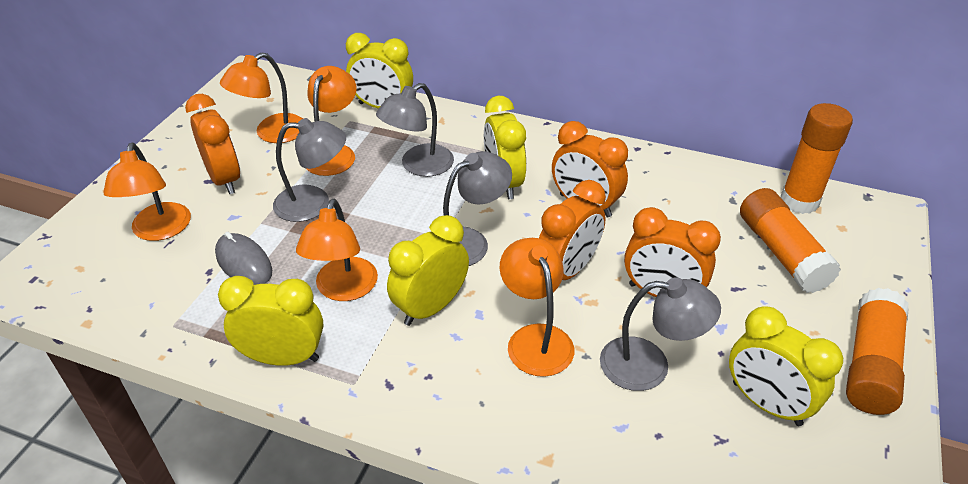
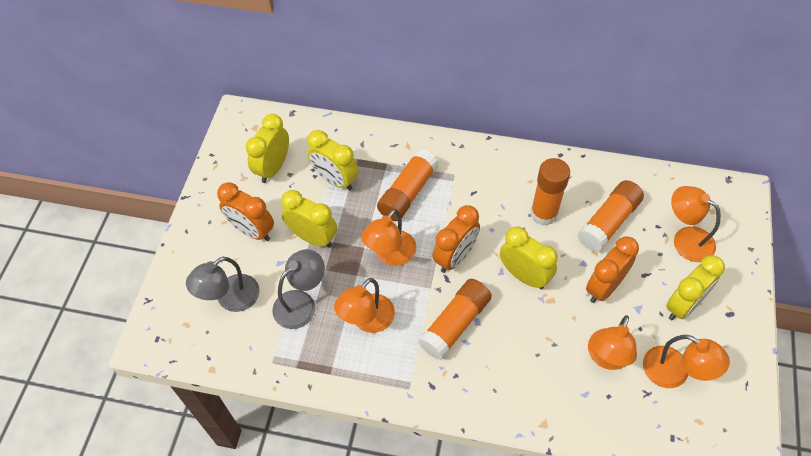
grey lamp: [273,118,346,222] [376,83,454,177] [443,151,512,266] [600,277,721,391] = 4 -> [186,257,259,312] [272,249,325,329] = 2
grey mouse: [215,232,272,285] = 1 -> none = 0
orange clock: [185,94,240,194] [539,180,606,280] [552,121,628,218] [624,207,721,297] = 4 -> [217,182,274,241] [433,205,480,273] [586,236,639,303] = 3
orange glue stick: [740,188,841,293] [781,103,853,214] [846,288,908,415] = 3 -> [377,149,439,221] [418,279,492,360] [530,158,570,226] [578,180,644,252] = 4

